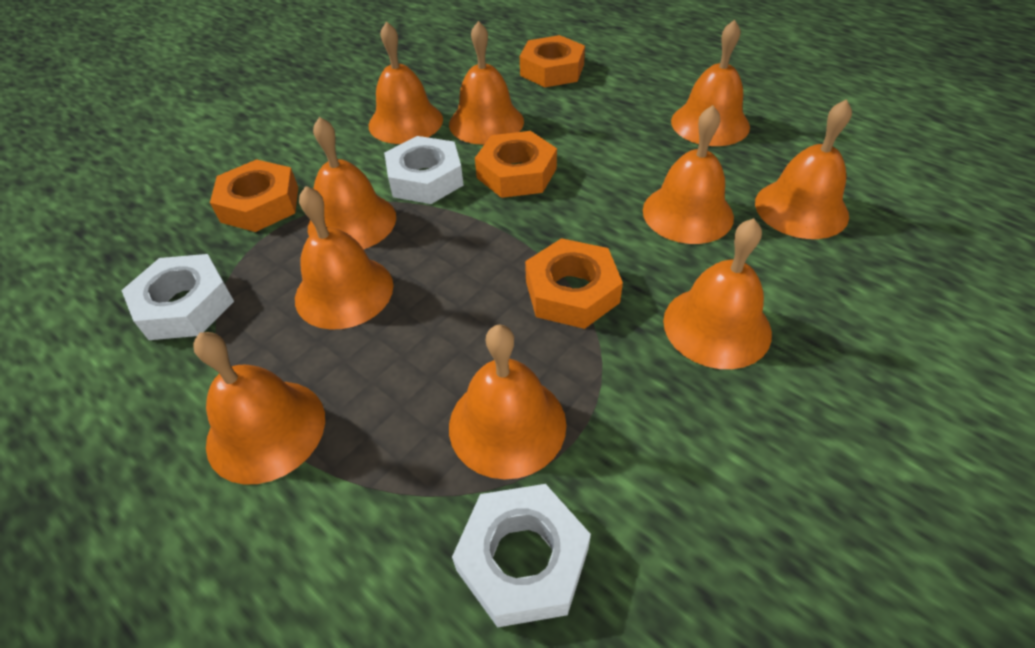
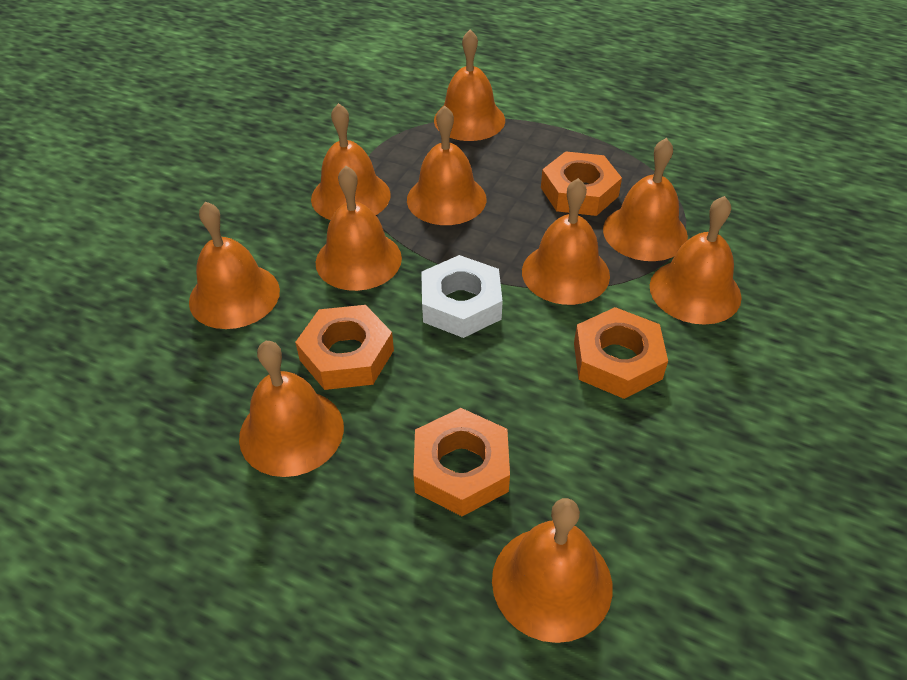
white nut: [121,254,234,340] [384,136,464,204] [452,484,591,627] = 3 -> [421,255,503,338] = 1

